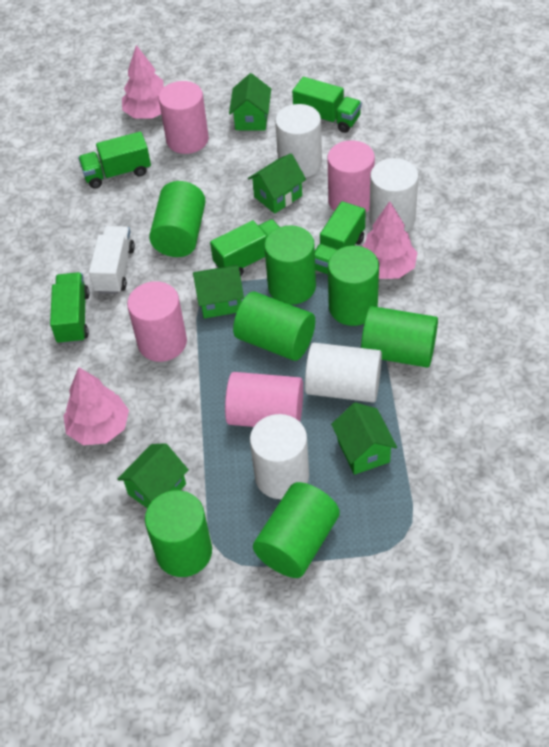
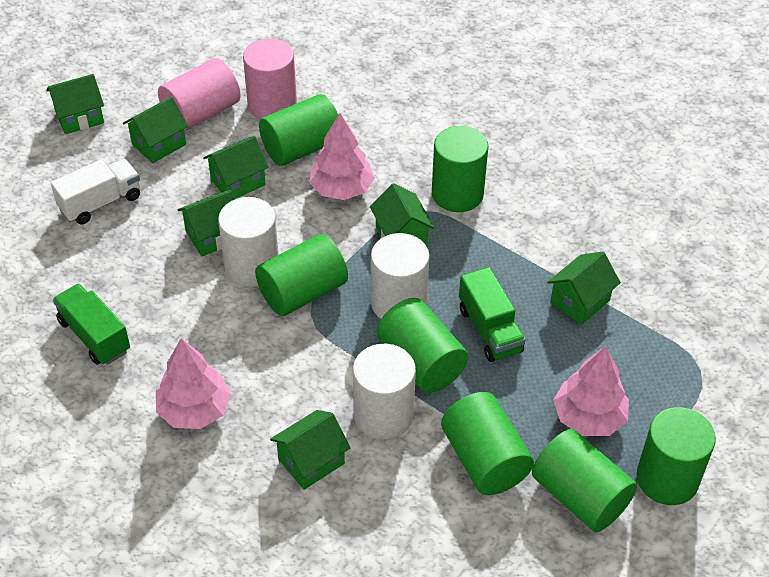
green house: [117,443,189,508] [193,265,244,319] [229,73,271,131] [248,153,306,214] [331,402,397,475] = 5 -> [46,74,104,134] [123,97,188,163] [178,190,235,256] [203,136,269,199] [270,410,350,490] [370,183,434,247] [547,252,621,325] = 7
green truck: [50,272,89,345] [78,132,151,189] [210,219,279,277] [292,77,362,133] [315,201,366,275] = 5 -> [53,284,130,365] [459,267,526,362] = 2
pink cylinder: [127,281,187,362] [159,81,209,154] [225,372,303,427] [327,140,375,213] = 4 -> [158,58,240,131] [243,39,297,119] = 2
white cylinder: [250,414,309,499] [275,104,322,178] [305,343,382,402] [369,158,419,232] = 4 -> [218,197,279,287] [353,344,416,439] [371,233,429,319] = 3

